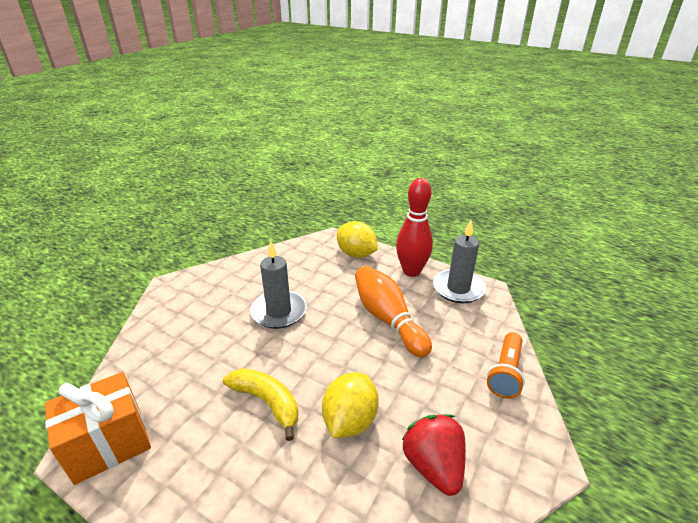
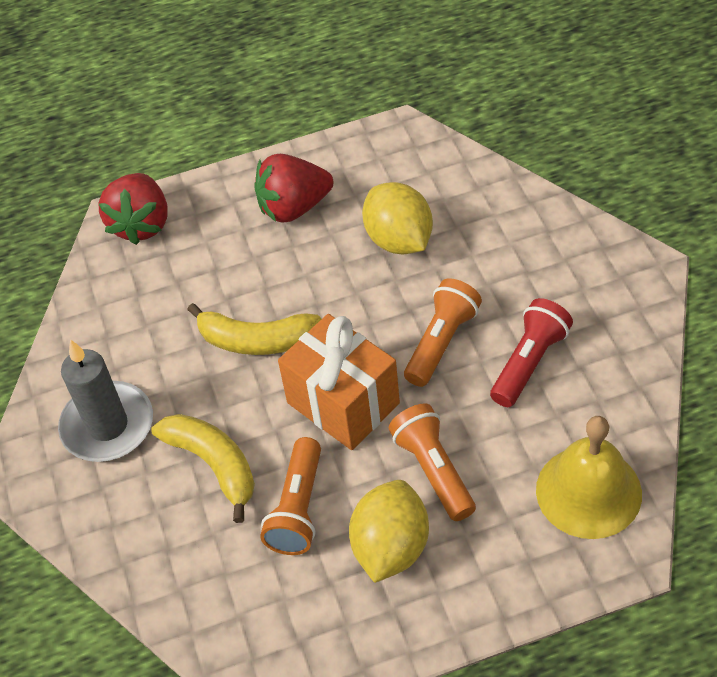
grey candle: [250,240,307,329] [433,220,486,303] = 2 -> [58,339,153,462] = 1
orange bowling pin: [355,266,432,357] = 1 -> none = 0
orange flashlight: [487,332,525,399] = 1 -> [260,437,321,555] [389,403,476,521] [404,278,482,387] = 3
red bowling pin: [396,178,433,277] = 1 -> none = 0
red flashlight: none = 0 -> [490,298,573,407] = 1
red strawberry: [402,414,466,496] = 1 -> [99,173,168,245] [254,154,333,223] = 2
yellow banana: [223,368,298,441] = 1 -> [151,414,255,523] [187,303,321,355] = 2
yellow bell: none = 0 -> [536,416,642,539] = 1

